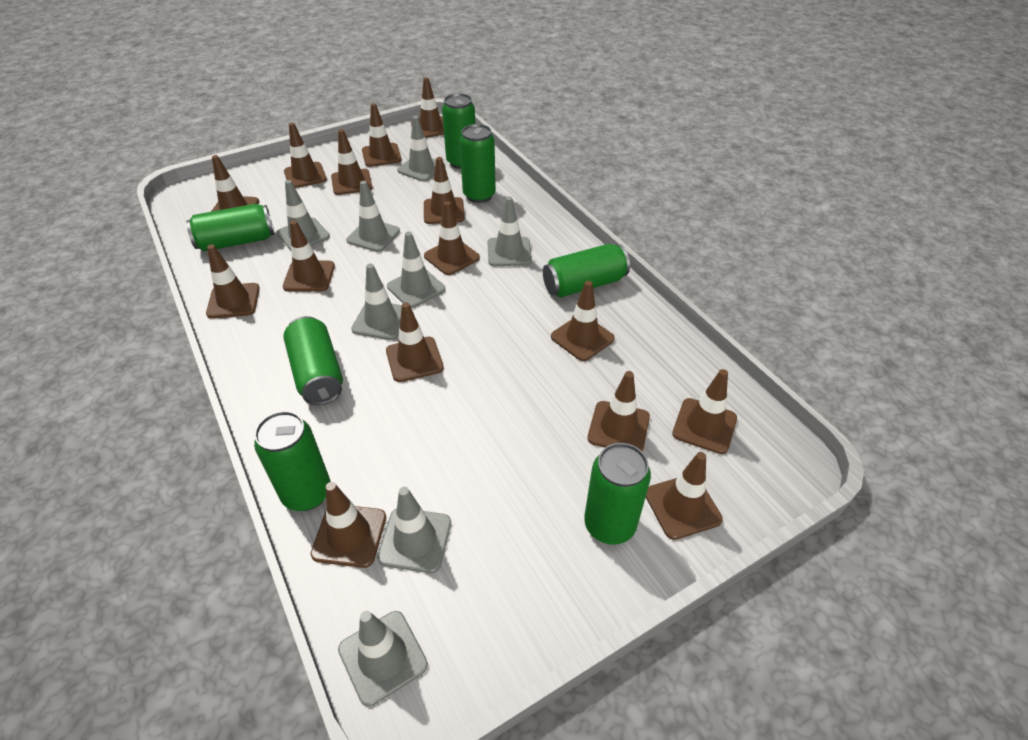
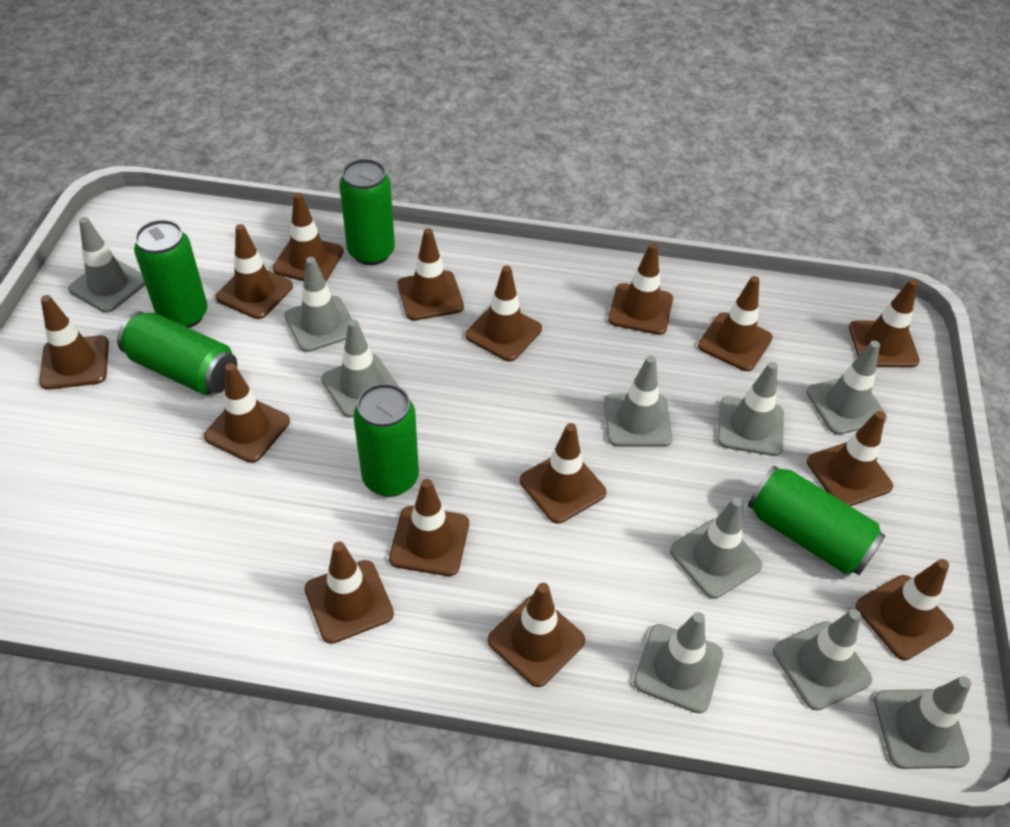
green can: [186,204,275,252] [254,411,331,511] [283,316,343,406] [442,93,476,169] [459,124,496,203] [543,244,630,297] [584,443,651,545] = 7 -> [117,311,237,395] [134,220,208,328] [339,159,395,265] [354,383,419,497] [748,466,885,575] = 5
grey traffic cone: [277,180,330,251] [338,611,428,707] [346,181,400,252] [351,264,402,340] [377,487,451,573] [387,232,445,308] [397,116,445,181] [487,196,532,266] = 8 -> [68,217,145,313] [284,257,352,352] [321,319,399,418] [604,356,673,447] [634,612,723,714] [670,497,762,599] [717,362,784,456] [773,609,872,711] [806,341,887,435] [874,676,971,769] = 10

